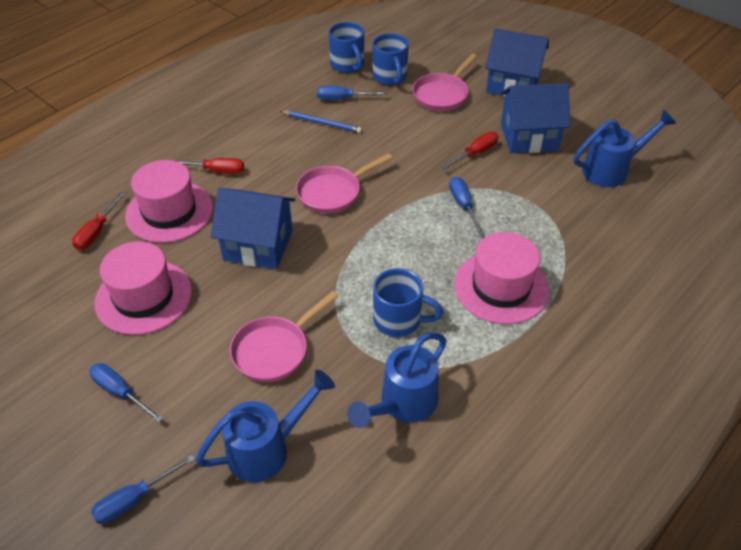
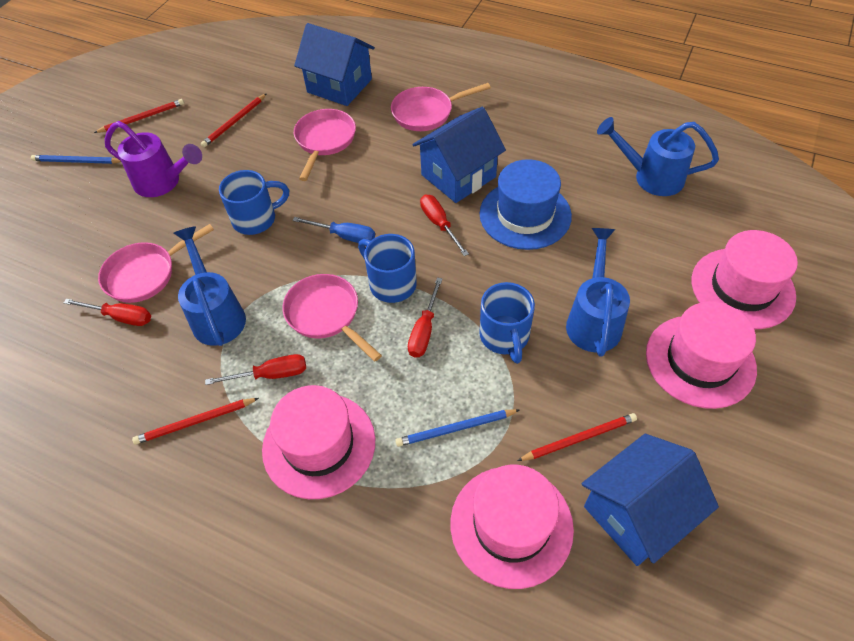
blue hat: none = 0 -> [479,159,572,250] = 1
blue pencil: [280,111,362,133] = 1 -> [31,155,121,164] [395,409,520,447] = 2
blue screwdriver: [89,363,163,423] [91,455,196,524] [317,86,387,100] [449,177,484,235] = 4 -> [292,217,375,243] = 1
pink hat: [94,241,192,335] [125,160,213,243] [454,232,549,324] = 3 -> [262,385,375,499] [451,465,574,589] [646,302,757,409] [692,230,798,329] = 4
pink pan: [230,291,338,382] [296,153,392,214] [412,53,477,111] = 3 -> [98,224,214,303] [282,274,382,361] [294,109,356,181] [391,83,491,131] = 4
purple watering can: none = 0 -> [105,121,202,197] = 1
red pencil: none = 0 -> [94,99,184,133] [132,398,259,445] [201,93,267,147] [517,413,637,461] = 4
red screwdriver: [72,192,126,250] [172,158,244,174] [441,132,498,170] = 3 -> [64,299,151,326] [205,354,306,385] [408,277,442,358] [420,195,469,256] = 4

